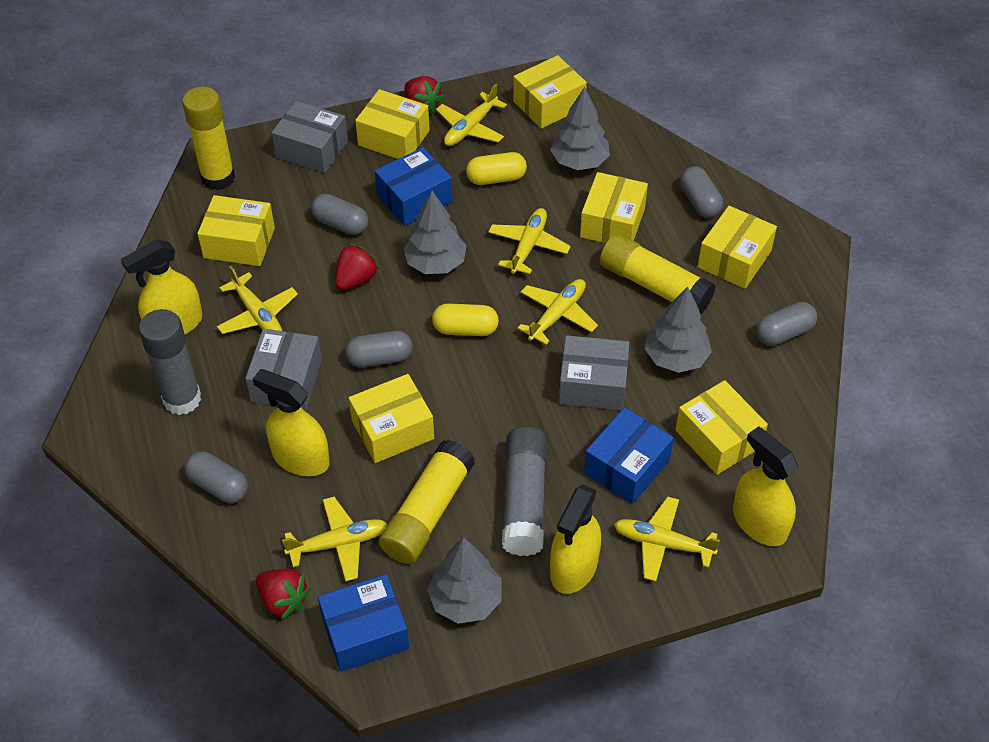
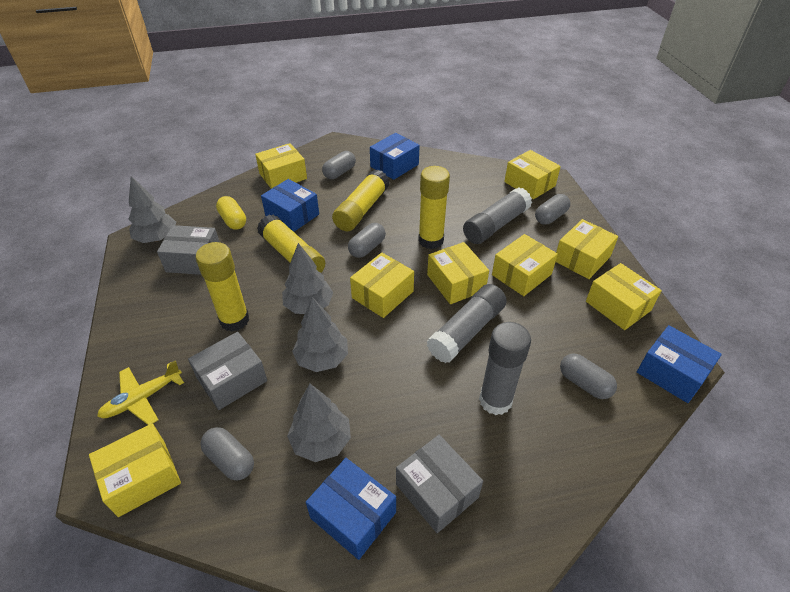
blue box: [318,574,409,672] [375,147,453,226] [584,407,674,504] = 3 -> [261,179,319,232] [306,458,396,560] [370,133,420,180] [637,325,722,403] = 4
grey glue stick: [139,309,201,415] [502,427,547,556] = 2 -> [427,284,507,363] [463,188,532,244] [479,322,531,415] = 3
red strawberry: [256,569,310,620] [335,244,380,290] [404,76,444,114] = 3 -> none = 0
yellow box: [197,195,275,266] [349,374,434,463] [355,89,430,159] [513,55,587,129] [580,172,648,243] [675,380,768,475] [698,206,777,289] = 7 -> [89,423,181,517] [255,143,307,189] [350,253,414,318] [427,242,489,304] [492,234,558,296] [504,150,561,199] [556,219,618,279] [586,263,662,330] = 8
yellow capsule: [432,303,499,336] [466,152,527,185] = 2 -> [216,196,246,230] = 1
yellow glue stick: [182,87,235,190] [379,440,475,564] [600,234,716,315] = 3 -> [196,242,249,331] [257,214,325,273] [332,170,390,231] [418,166,450,249] = 4
yellow plane: [217,266,298,334] [282,497,388,581] [436,84,507,146] [488,208,571,274] [518,279,598,345] [614,497,720,581] = 6 -> [97,360,184,425] = 1
yellow spray bottle: [121,239,202,335] [253,369,330,476] [550,485,601,594] [733,426,798,546] = 4 -> none = 0

